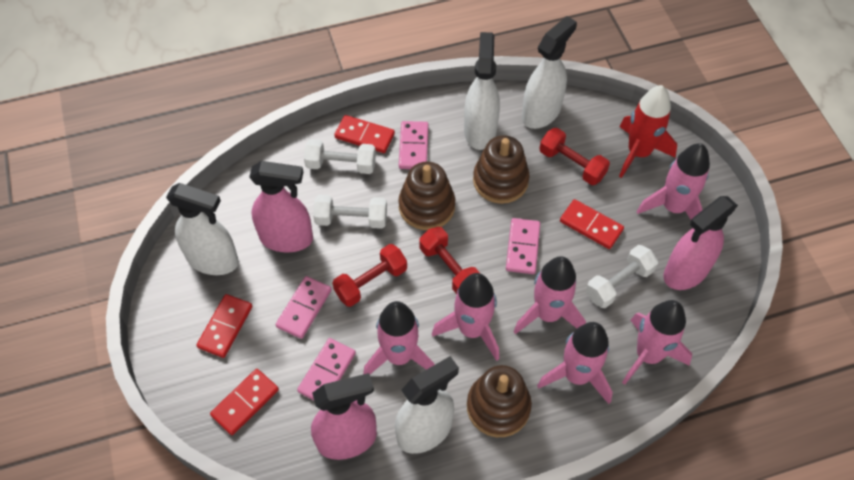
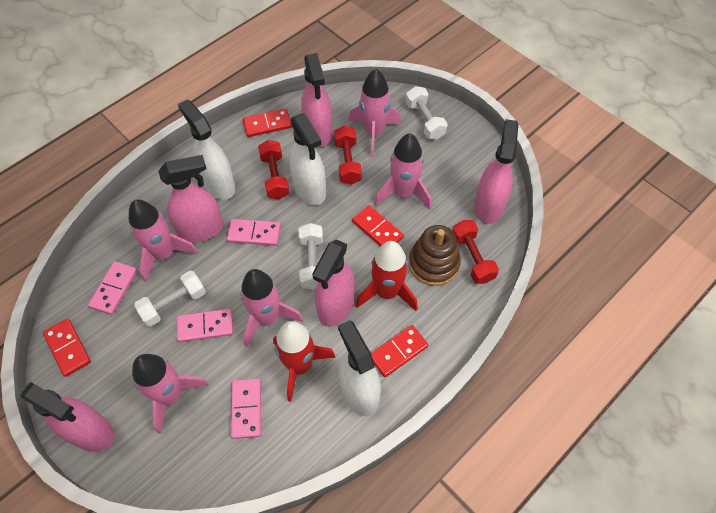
brown stacking toy: [398,162,455,230] [467,365,532,437] [473,135,530,204] = 3 -> [409,225,461,286] = 1
pink rocket: [363,301,435,374] [432,273,499,361] [513,256,586,334] [537,322,613,404] [622,300,692,385] [637,143,710,220] = 6 -> [129,199,198,282] [132,354,209,434] [240,269,303,347] [349,69,401,157] [374,133,431,209] = 5
pink spray bottle: [249,161,313,252] [311,373,377,460] [664,196,738,290] = 3 -> [21,382,114,452] [159,155,223,243] [301,53,333,147] [312,239,355,327] [474,119,518,224] = 5
red rocket: [619,85,677,178] = 1 -> [273,321,336,402] [356,241,418,311] = 2
white spray bottle: [166,183,239,275] [395,356,459,454] [464,32,500,150] [522,16,577,129] = 4 -> [178,99,235,200] [290,114,326,205] [338,320,381,416] = 3

